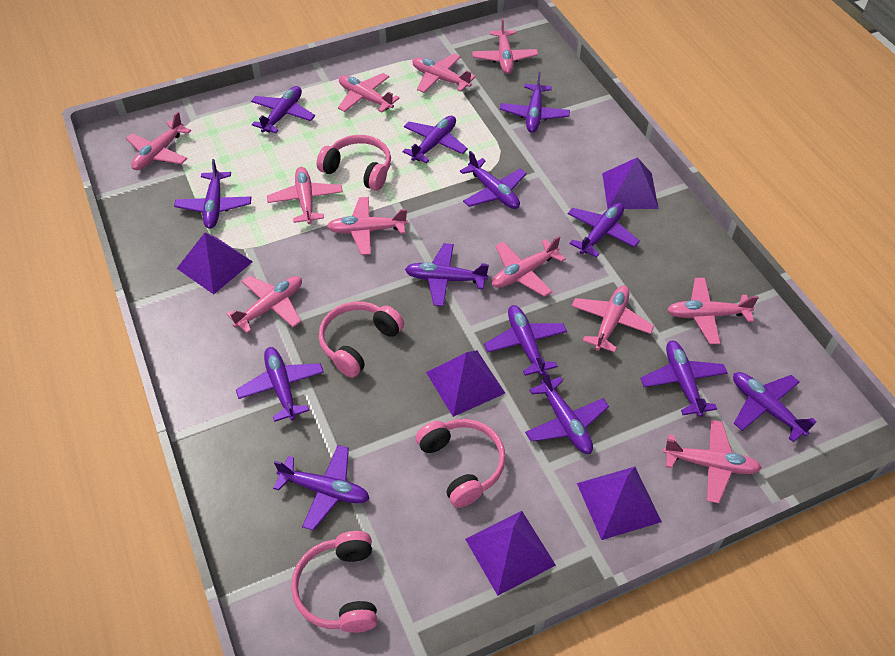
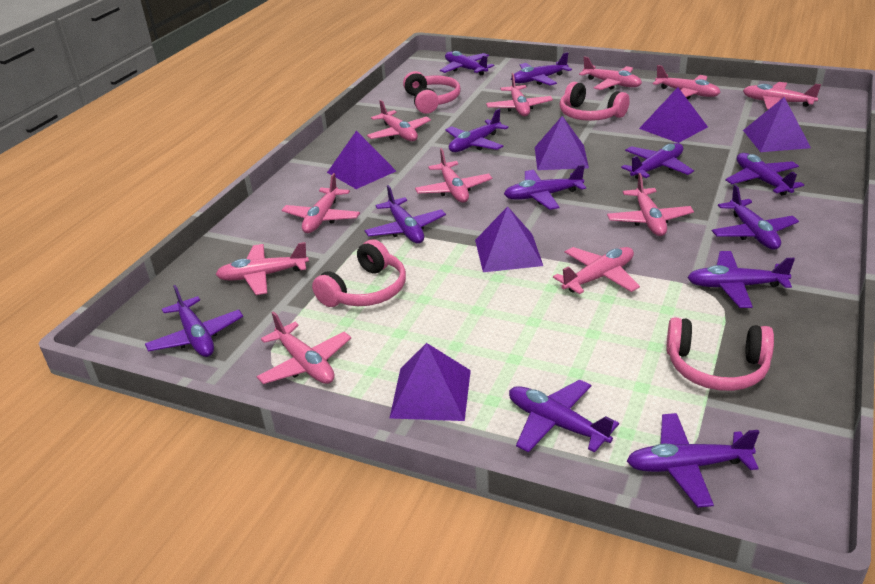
purple plane: [174,159,251,229] [236,347,324,422] [251,86,315,133] [273,445,370,531] [402,116,468,163] [405,243,489,306] [460,151,527,209] [484,305,567,376] [500,72,570,133] [525,370,609,454] [568,203,640,258] [640,341,727,417] [733,372,817,442] = 13 -> [145,285,243,357] [365,185,446,243] [440,51,494,75] [445,109,509,152] [504,165,586,210] [509,379,619,453] [511,52,572,85] [621,143,694,179] [627,413,759,508] [687,251,795,308] [712,184,799,250] [725,153,804,196] = 12
purple pyramid: [177,233,253,294] [426,350,505,417] [465,511,556,596] [577,467,662,540] [602,157,659,209] = 5 -> [327,131,396,189] [390,343,471,421] [475,206,543,272] [535,116,589,170] [639,87,708,143] [743,97,811,152] = 6

